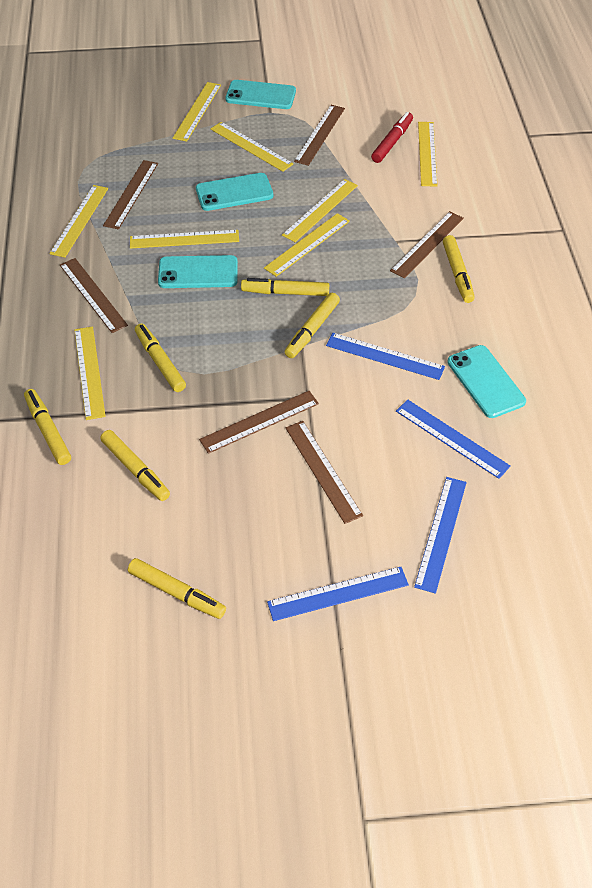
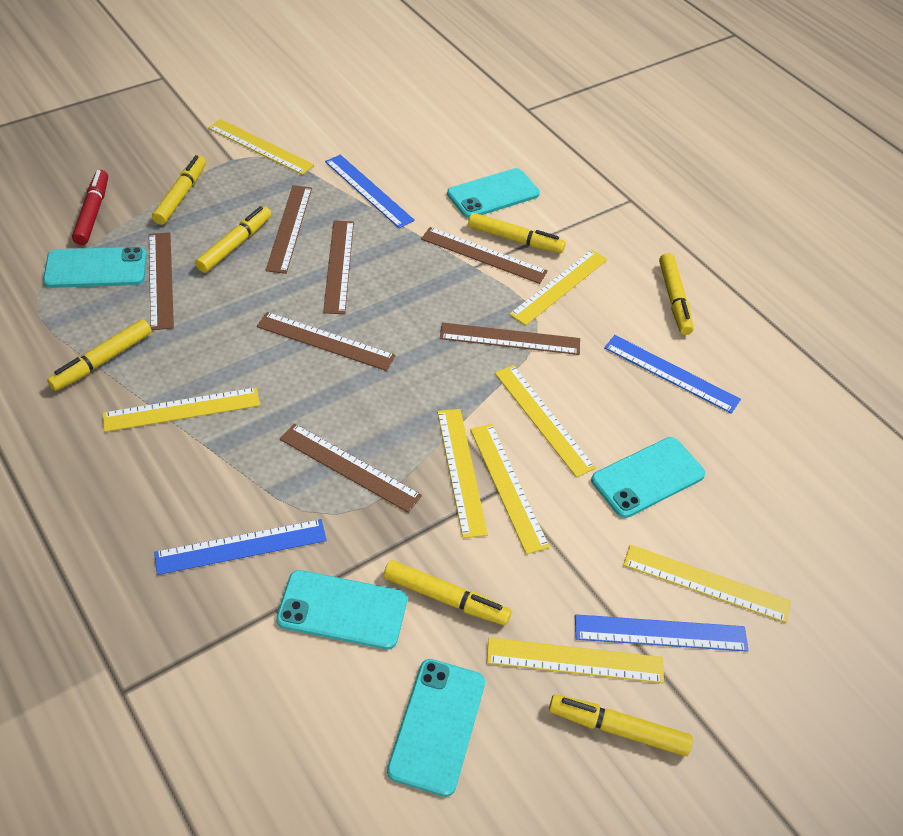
brown ruler: [60,258,128,333] [103,160,158,230] [199,391,319,454] [285,421,363,524] [294,105,345,166] [390,211,464,278] = 6 -> [149,232,174,330] [257,312,396,371] [266,185,312,274] [280,423,422,513] [323,220,354,314] [421,227,548,284] [440,322,580,355] = 7
turquoise phone: [158,255,238,288] [196,173,273,211] [225,80,296,109] [447,345,526,418] = 4 -> [43,247,147,288] [276,570,407,650] [387,659,485,797] [447,168,540,218] [591,437,705,518] = 5

